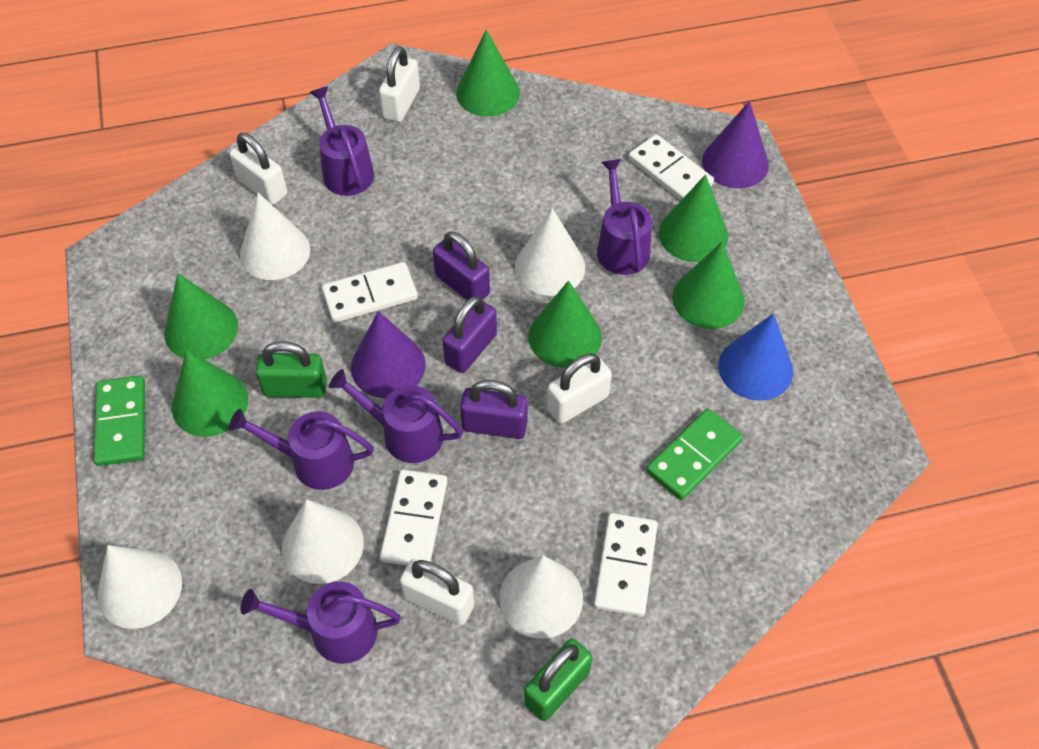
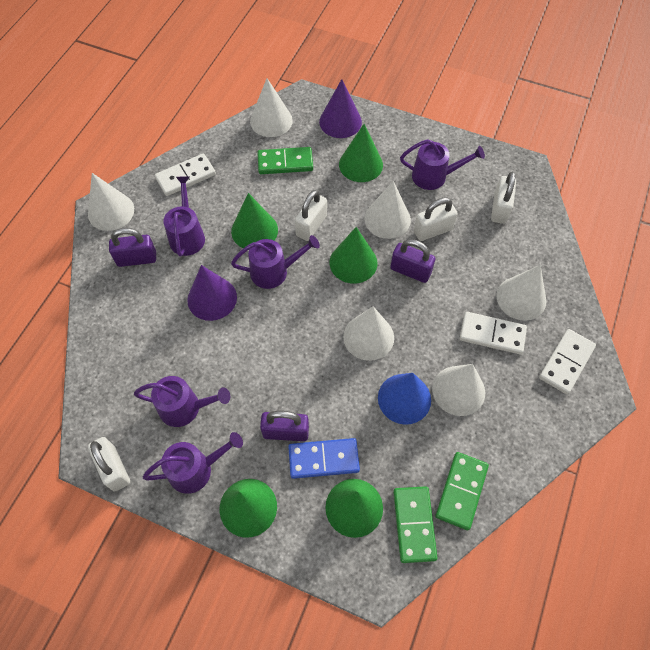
blue domino: none = 0 -> [288,438,360,479] = 1
green cone: [164,273,238,359] [172,350,248,437] [456,30,520,117] [529,280,602,368] [659,174,728,262] [672,242,745,329] = 6 -> [220,479,277,538] [231,193,278,248] [325,479,383,538] [330,227,377,283] [339,124,383,182] = 5
green domino: [94,375,145,466] [646,409,743,500] = 2 -> [258,147,313,174] [393,486,438,563] [435,452,489,530] = 3
green padlock: [256,341,327,398] [524,639,592,721] = 2 -> none = 0
white cone: [98,545,182,629] [240,193,310,280] [282,499,364,584] [499,555,583,639] [515,208,585,296] = 5 -> [88,173,134,231] [250,78,293,137] [343,306,394,361] [364,181,411,239] [432,364,485,416] [497,265,546,321] = 6
white domino: [322,262,418,323] [380,469,447,566] [593,513,658,617] [628,134,714,201] = 4 -> [155,153,216,196] [460,312,527,354] [539,329,596,394] = 3

